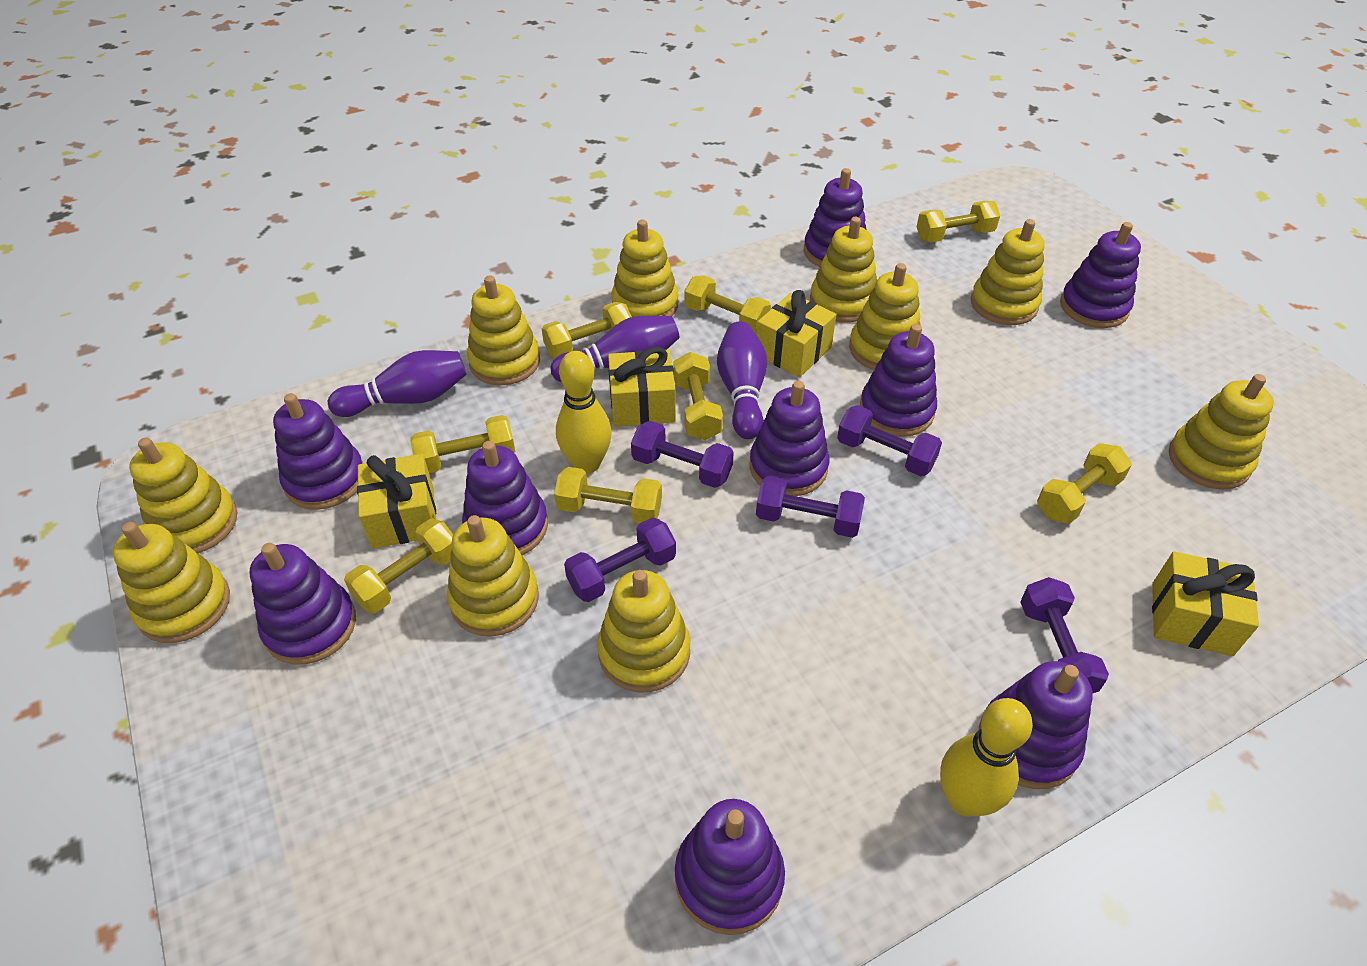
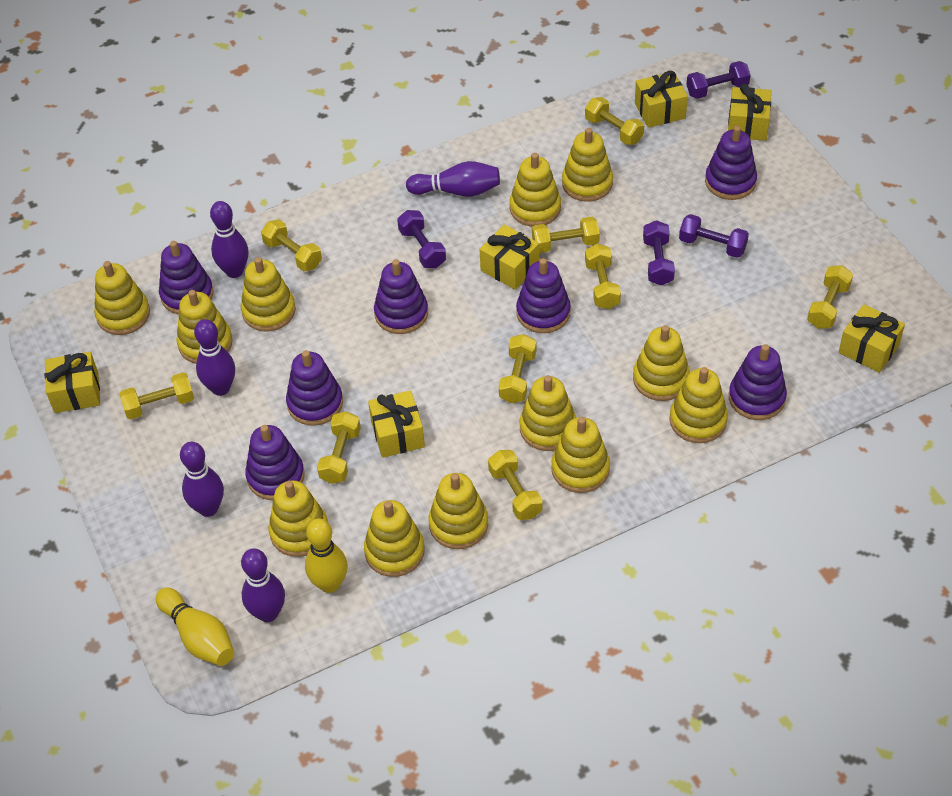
purple bowling pin: [328,350,467,417] [551,316,679,382] [717,322,767,439] = 3 -> [180,442,224,517] [194,319,235,396] [210,201,249,278] [241,548,285,622] [406,161,500,197] = 5
purple dumbbell: [564,518,676,602] [631,421,734,488] [756,475,865,538] [837,405,942,476] [1020,577,1109,694] = 5 -> [397,210,446,268] [643,220,675,285] [679,214,749,258] [686,61,751,99] = 4
purple stacking toy: [250,543,356,665] [273,393,363,510] [462,441,548,555] [675,799,785,935] [749,381,829,496] [804,168,867,267] [860,324,937,437] [979,661,1093,789] [1060,222,1141,328] = 9 -> [159,241,214,314] [245,425,305,500] [286,350,343,426] [374,259,428,334] [516,258,571,333] [705,126,757,200] [729,344,787,420] = 7
yellow dumbbell: [344,519,453,613] [410,415,515,473] [542,302,632,358] [554,467,662,523] [673,352,723,440] [685,275,771,333] [917,201,1000,242] [1037,443,1132,524] = 8 -> [119,372,194,419] [261,219,322,271] [317,411,361,484] [488,450,543,520] [499,334,536,403] [532,217,600,253] [585,97,644,145] [585,244,621,309] [807,265,853,329] = 9
yellow gift: [357,454,436,549] [608,346,676,427] [756,290,836,377] [1152,551,1259,656] = 4 -> [45,352,100,413] [368,391,425,458] [480,225,539,289] [635,71,688,128] [728,84,771,141] [839,304,905,373] = 6
yellow stacking toy: [113,522,230,643] [129,438,237,553] [447,515,539,637] [467,276,540,385] [597,570,690,693] [611,219,679,317] [810,217,877,322] [849,263,921,370] [971,219,1045,325] [1169,374,1274,489] = 10 -> [94,261,150,335] [176,290,233,364] [241,257,296,332] [269,480,328,557] [364,500,425,577] [428,473,488,549] [509,153,561,227] [519,375,576,451] [551,417,610,493] [562,128,613,202] [633,325,690,401] [669,367,728,443] = 12

